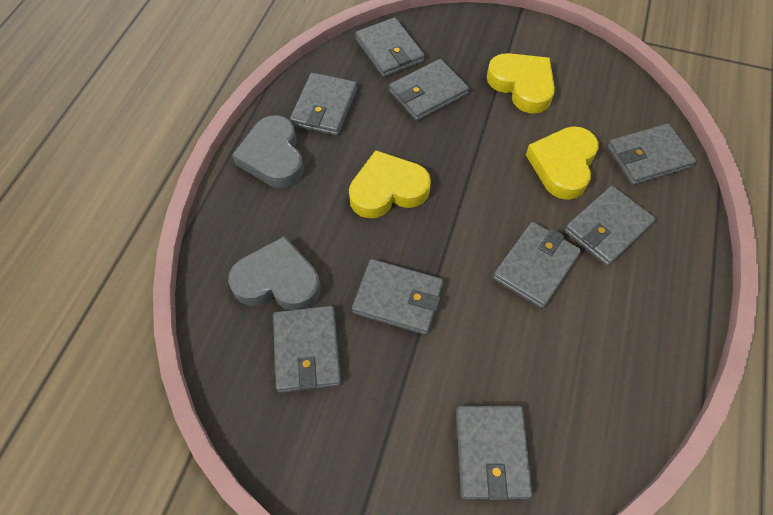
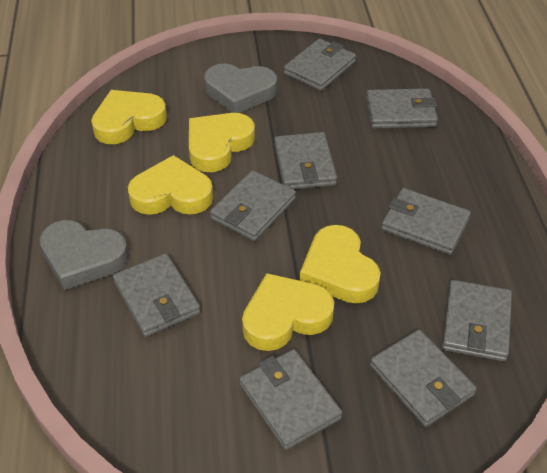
yellow heart: [349,150,431,218] [487,53,555,114] [526,126,599,200] = 3 -> [91,90,167,144] [128,155,213,215] [189,113,255,172] [242,273,334,351] [300,225,381,303] = 5

